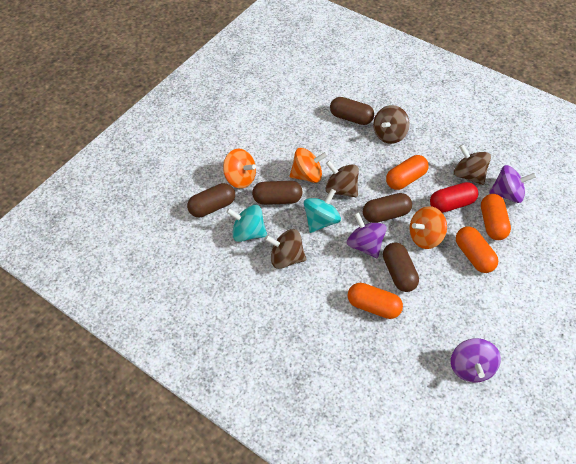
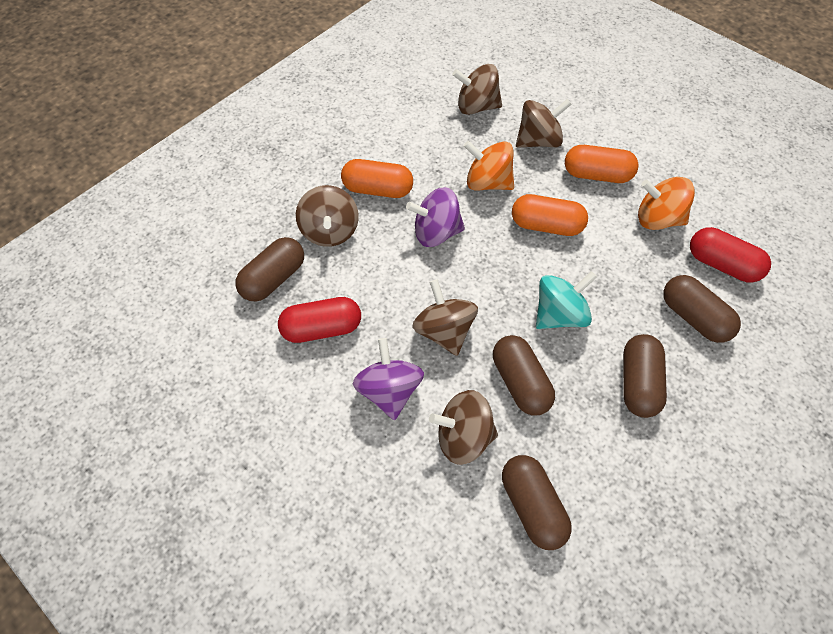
brown spinning top: [265,229,306,269] [326,160,359,197] [373,105,410,144] [454,144,491,185] = 4 -> [296,185,359,247] [412,279,478,356] [429,390,498,465] [452,64,502,115] [516,99,571,148] = 5
orange capsule: [348,283,403,319] [386,155,429,190] [456,226,498,273] [481,194,511,240] = 4 -> [341,159,413,198] [512,194,588,236] [565,145,639,183] = 3
orange spinning top: [223,149,256,189] [290,148,328,183] [409,206,447,249] = 3 -> [464,141,514,191] [638,177,695,230] = 2
purple spinning top: [347,212,386,258] [451,338,501,382] [489,165,536,203] = 3 -> [353,338,424,420] [406,187,465,247] = 2
red capsule: [430,182,478,213] = 1 -> [278,297,361,343] [690,227,771,282] = 2
turquoise spinning top: [226,205,267,242] [304,189,341,233] = 2 -> [536,271,597,329] = 1

